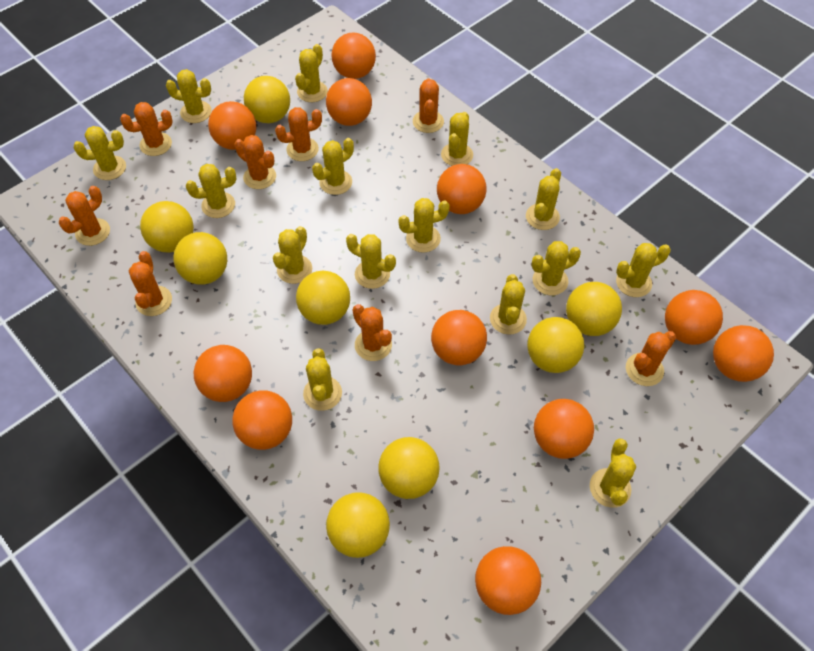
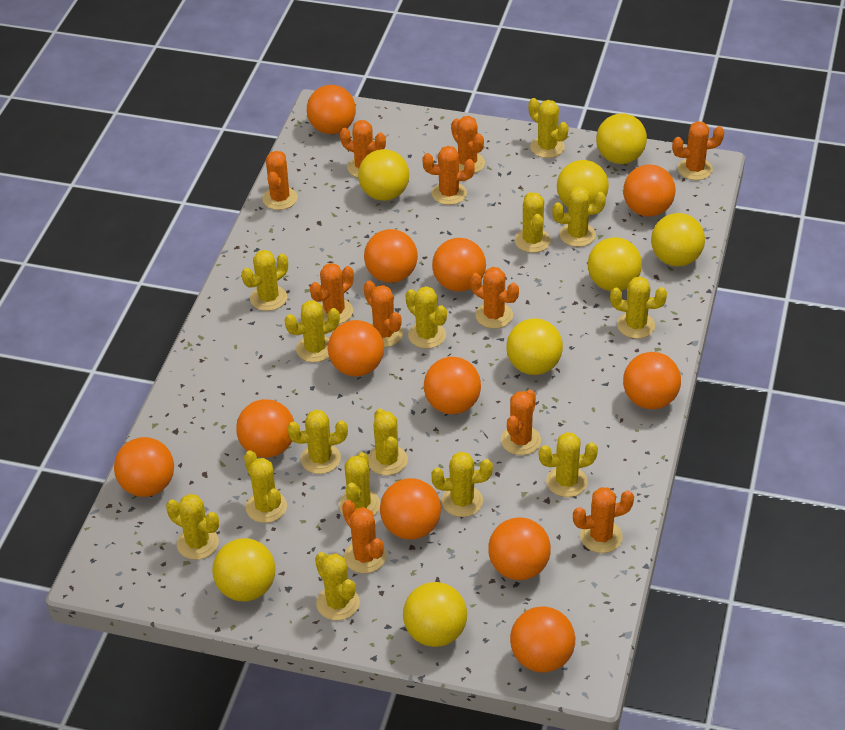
orange ball: [194,345,252,402] [208,101,256,150] [233,390,292,450] [326,78,372,126] [331,32,376,79] [431,310,487,365] [437,164,486,214] [475,546,541,615] [534,399,594,459] [665,290,723,345] [713,325,774,382] = 11 -> [114,437,174,497] [236,399,294,458] [307,85,356,134] [328,320,384,376] [364,229,418,283] [380,478,441,540] [424,357,481,414] [432,238,486,292] [488,517,551,580] [510,606,575,673] [623,164,676,217] [623,352,681,409] = 12
orange cactus: [59,186,110,246] [120,102,173,156] [129,251,172,316] [235,135,276,189] [275,107,322,161] [352,304,392,361] [413,78,444,133] [626,331,676,386] = 8 -> [262,151,298,210] [310,263,354,324] [340,120,386,178] [342,500,386,573] [364,281,403,347] [423,146,475,205] [451,116,485,173] [470,267,519,329] [501,389,541,455] [573,487,634,553] [672,121,724,180] = 11

